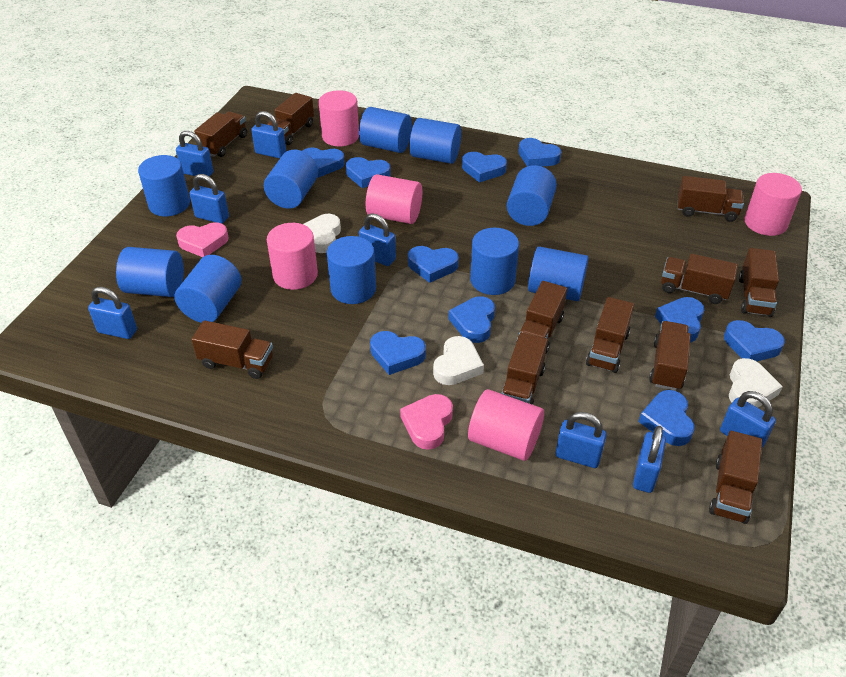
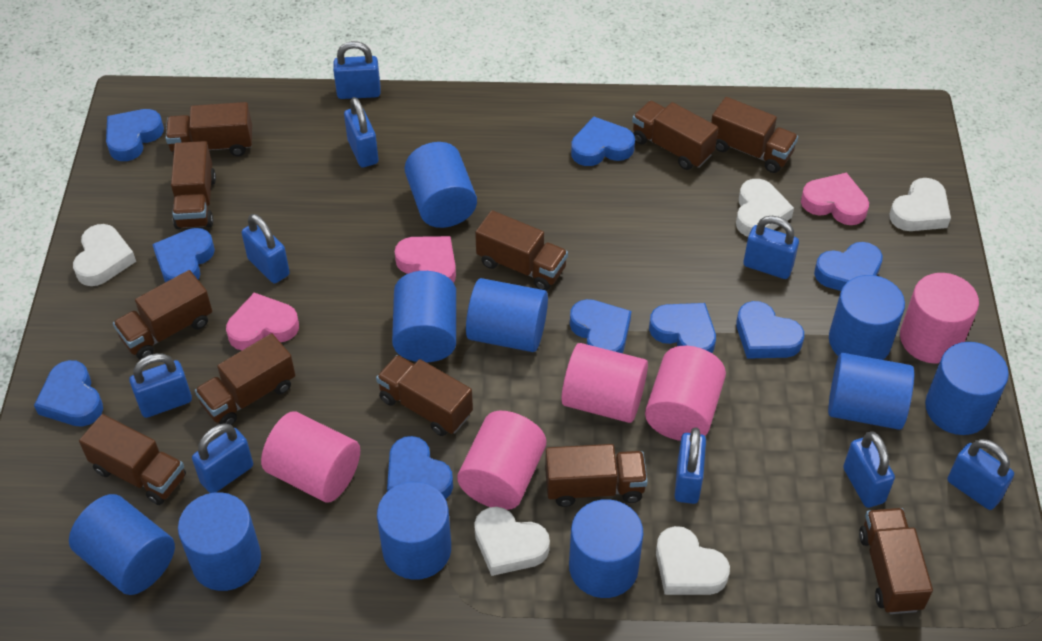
blue heart: [303,148,345,178] [346,157,391,188] [370,331,426,375] [408,246,459,283] [448,296,495,343] [462,152,507,183] [518,138,561,167] [639,390,695,446] [655,297,704,342] [724,320,785,361] = 10 -> [34,360,103,427] [106,109,164,161] [152,228,215,282] [387,436,453,499] [570,299,631,353] [571,117,635,166] [649,303,716,353] [736,301,804,359] [814,242,883,291] = 9
blue padlock: [88,287,137,339] [176,131,213,177] [189,174,229,224] [251,111,286,158] [359,213,396,266] [556,412,607,468] [633,426,666,493] [720,391,776,448] = 8 -> [129,353,192,418] [192,423,253,493] [242,214,290,283] [333,41,381,99] [344,97,379,167] [675,427,706,504] [743,216,799,279] [843,432,895,508] [947,439,1014,510] = 9
pink heart: [176,222,229,257] [400,394,453,450] = 2 -> [226,293,299,350] [395,236,456,283] [801,173,869,225] = 3
white heart: [303,214,341,253] [433,336,484,385] [729,358,783,408] = 3 -> [73,224,136,286] [474,507,550,576] [656,526,730,595] [736,179,794,237] [890,178,951,231] = 5

